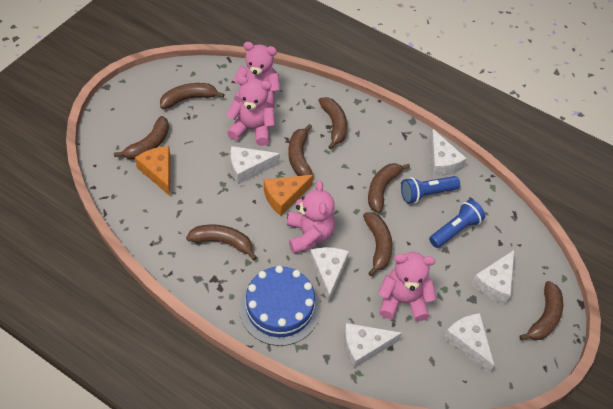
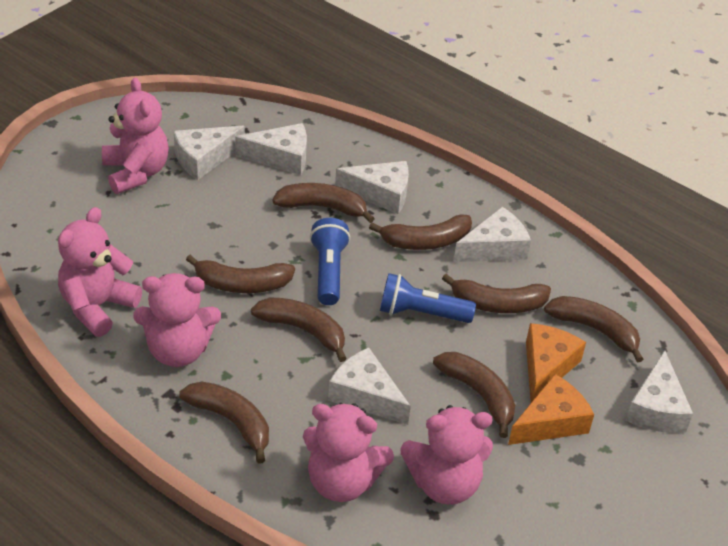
blue cake: [239,266,320,346] = 1 -> none = 0
pink teddy bear: [226,76,275,146] [233,42,280,109] [287,180,335,254] [378,252,436,321] = 4 -> [58,207,142,337] [102,78,169,194] [133,273,221,367] [303,403,394,502] [401,405,493,505] = 5

